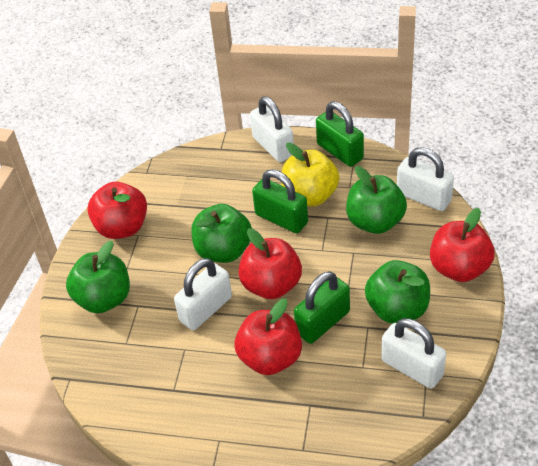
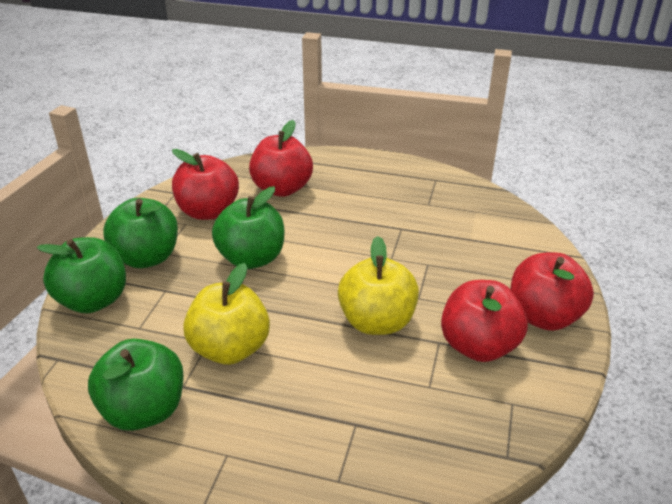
green padlock: [252,169,308,233] [294,271,350,344] [316,101,364,167] = 3 -> none = 0
white padlock: [174,258,232,330] [250,96,294,162] [381,318,446,389] [397,147,454,211] = 4 -> none = 0
yellow apple: [281,142,340,207] = 1 -> [183,263,270,365] [338,236,419,335] = 2

